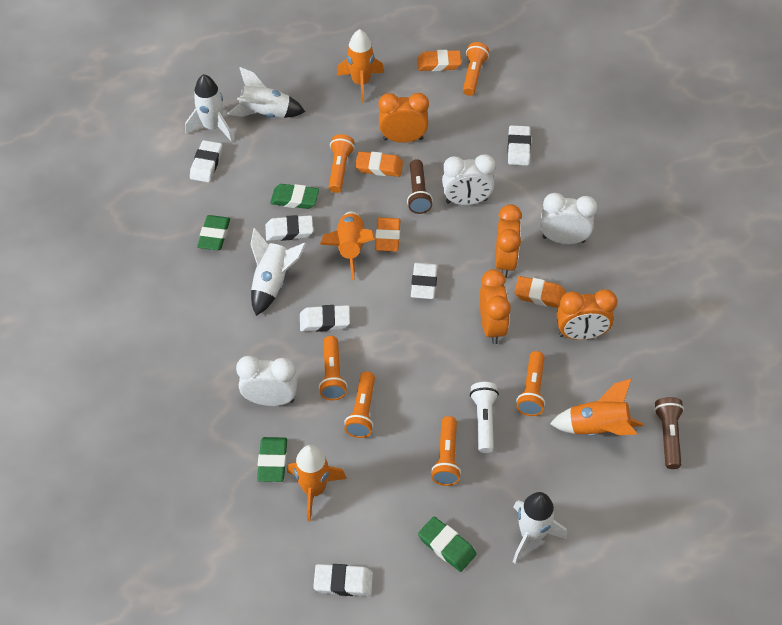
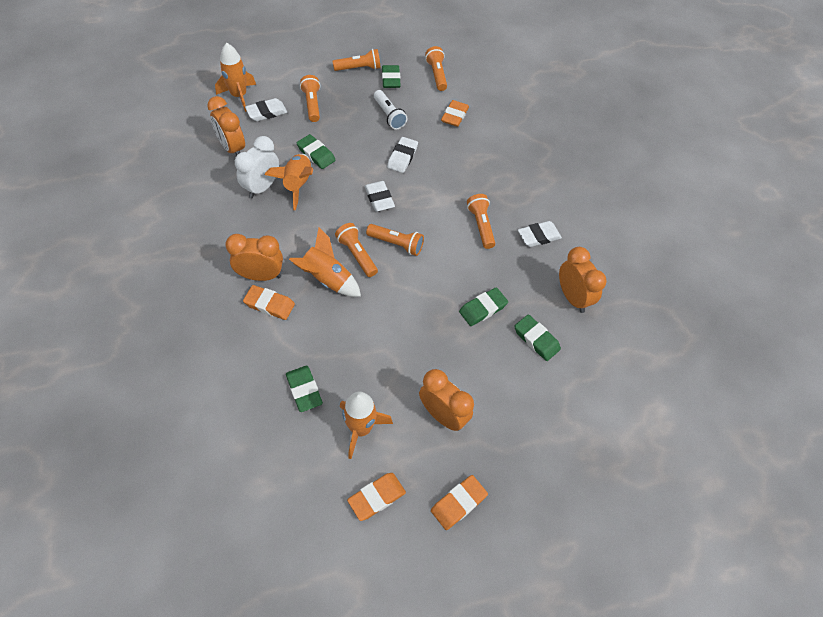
brown flashlight: [407,159,433,214] [654,397,684,469] = 2 -> none = 0
green eraser: [197,215,230,250] [257,437,287,482] [270,184,319,209] [418,516,476,572] = 4 -> [286,366,323,412] [297,134,336,169] [382,65,401,88] [459,287,508,326] [514,314,561,361] = 5
white clock: [236,356,298,406] [442,154,496,205] [541,193,598,244] = 3 -> [235,136,279,199] = 1
white eraser: [190,140,222,182] [265,215,313,241] [300,305,350,332] [313,564,373,596] [411,262,438,299] [508,125,531,166] = 6 -> [245,98,287,121] [364,181,395,212] [387,137,418,173] [518,221,562,247] = 4
white rocket: [185,74,233,142] [227,67,305,118] [251,228,306,316] [513,492,567,563] = 4 -> none = 0

